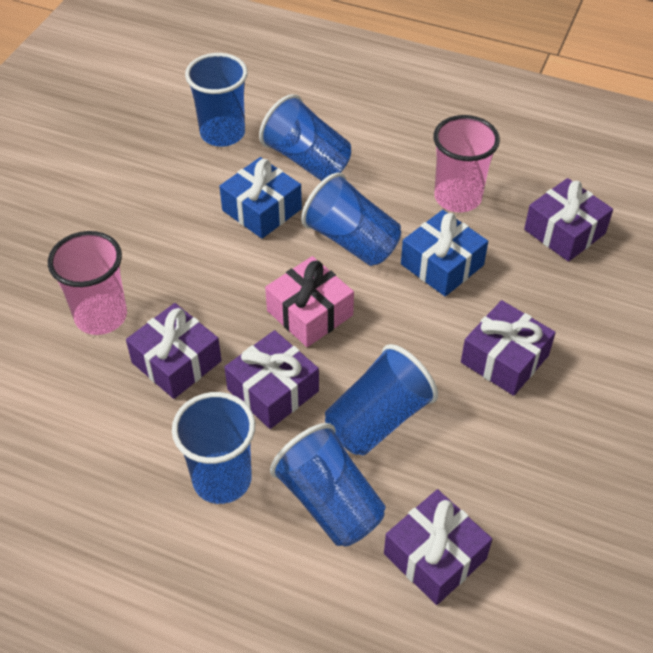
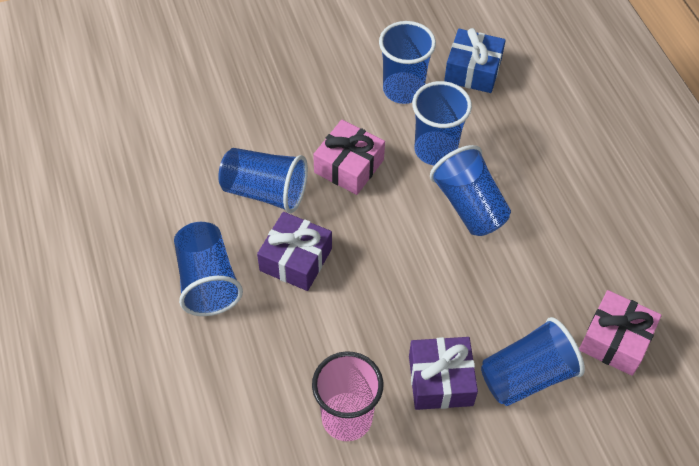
blue gift: [219,157,302,239] [401,210,488,296] = 2 -> [444,28,506,93] = 1
pink cup: [48,231,127,335] [433,115,500,212] = 2 -> [312,351,383,441] = 1
pink gift: [265,256,354,347] = 1 -> [313,120,385,195] [579,290,662,376] = 2
purple gift: [126,303,222,399] [224,330,319,429] [384,489,492,605] [461,300,556,396] [524,178,613,262] = 5 -> [257,212,332,291] [409,337,478,410] = 2

